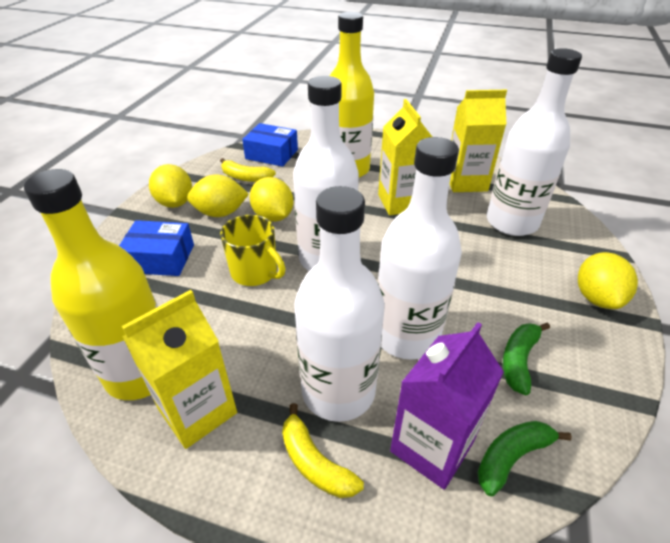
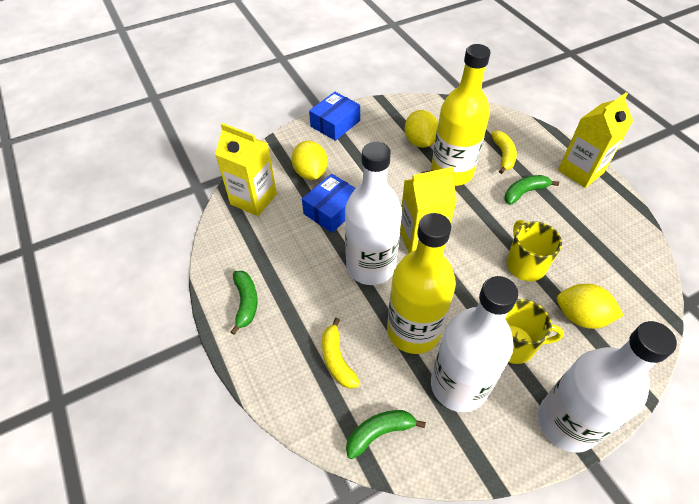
green banana: [477,421,572,496] [503,323,550,395] = 2 -> [230,271,257,335] [346,410,426,459] [505,175,559,205] = 3
purple carton: [390,322,504,490] = 1 -> none = 0
white bottle: [293,76,359,271] [294,186,385,422] [377,137,462,360] [487,48,582,236] = 4 -> [345,142,402,285] [431,276,519,412] [538,321,677,453] = 3
yellow lemon: [149,164,192,208] [187,175,249,217] [249,177,294,222] [578,252,638,309] = 4 -> [292,141,328,180] [405,110,438,148] [557,284,624,329] = 3
yellow mug: [220,214,286,286] = 1 -> [505,299,564,364] [506,220,562,281] = 2

